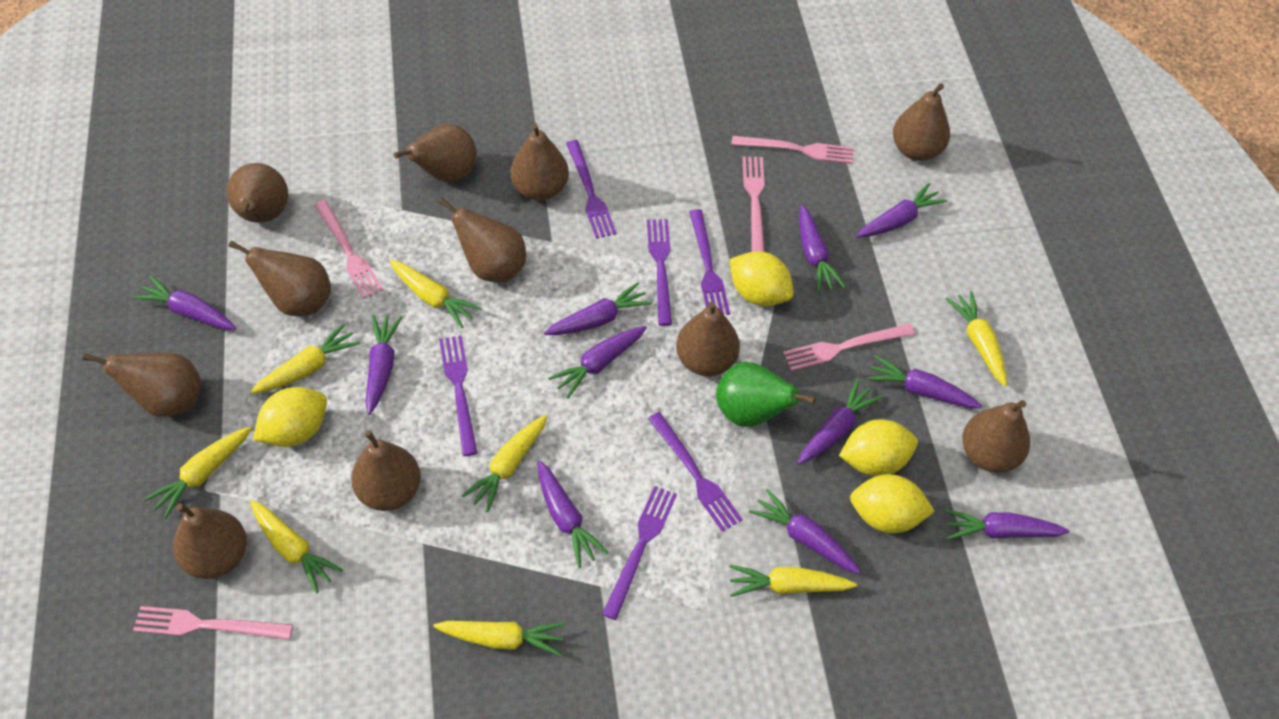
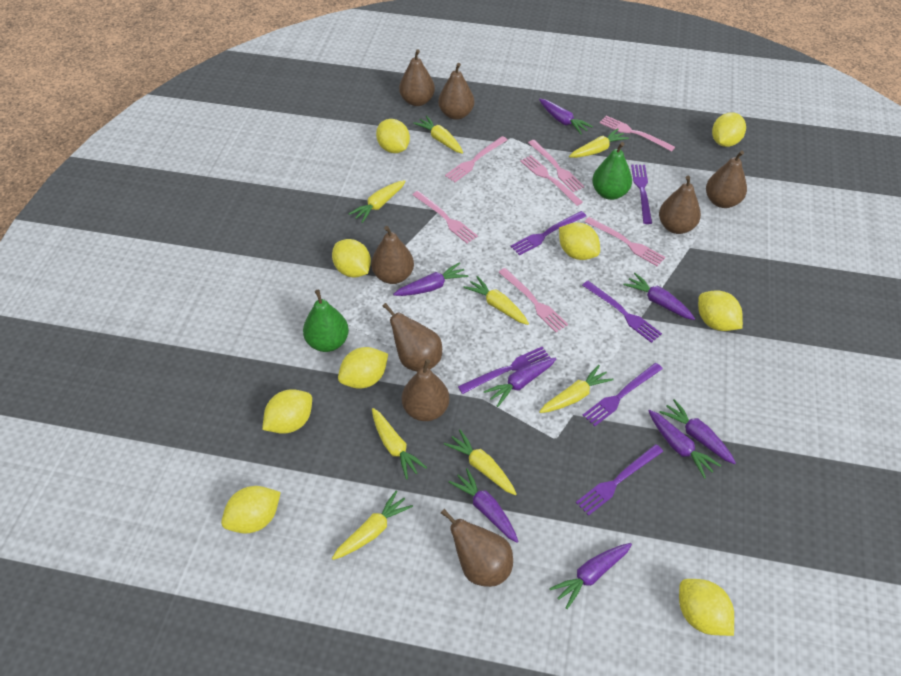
brown pear: [83,353,201,417] [173,503,247,579] [226,163,288,223] [229,240,331,316] [351,430,421,511] [394,124,477,182] [438,197,526,283] [511,123,569,201] [676,302,740,376] [893,83,950,161] [962,400,1030,473] = 11 -> [371,226,414,284] [382,303,442,372] [399,50,435,106] [402,359,449,421] [438,63,474,120] [441,509,513,587] [659,176,701,234] [706,151,747,208] = 8
green pear: [716,362,816,427] = 1 -> [303,290,349,352] [592,142,632,200] = 2
pink fork: [133,606,293,640] [314,200,383,299] [731,136,854,164] [742,156,765,252] [783,323,915,371] = 5 -> [412,191,478,243] [445,136,507,182] [499,268,568,332] [520,155,583,206] [528,140,585,192] [585,217,665,266] [600,116,675,151] = 7
purple carrot: [133,276,236,330] [365,315,402,415] [537,460,609,568] [544,282,652,335] [548,326,647,399] [749,489,861,574] [797,379,882,464] [799,205,846,292] [856,183,947,238] [867,355,982,408] [944,509,1070,540] = 11 -> [393,262,469,296] [449,468,518,543] [484,357,556,407] [539,99,593,135] [549,543,632,609] [623,273,695,320] [649,410,721,479] [659,399,736,464] = 8
yellow lemon: [253,387,327,447] [729,251,794,306] [839,419,918,476] [850,474,935,533] = 4 -> [221,486,281,534] [262,389,312,434] [332,239,371,277] [338,347,388,389] [376,119,410,153] [559,222,600,260] [679,579,734,636] [698,290,743,331] [712,112,746,147] = 9

